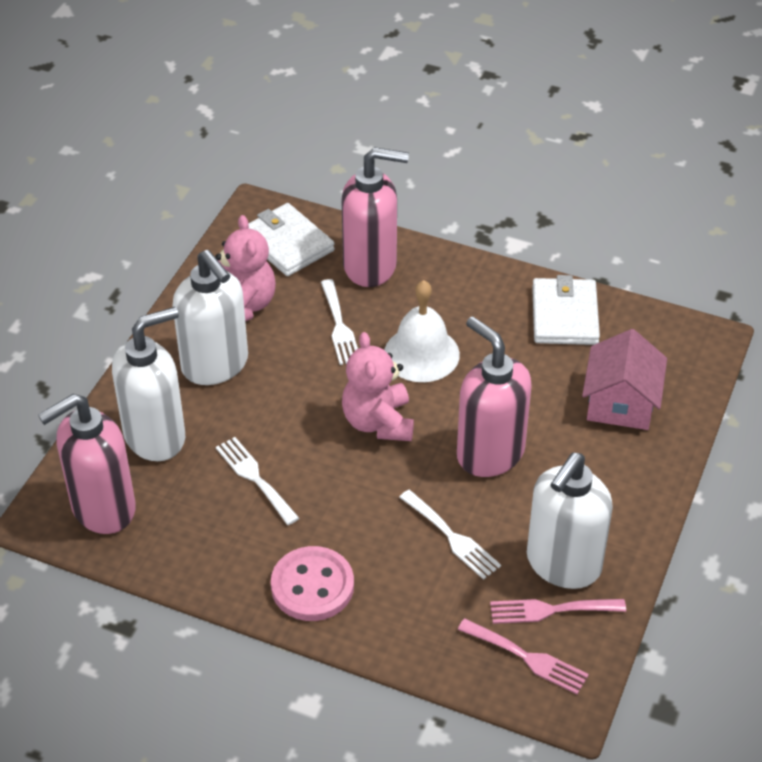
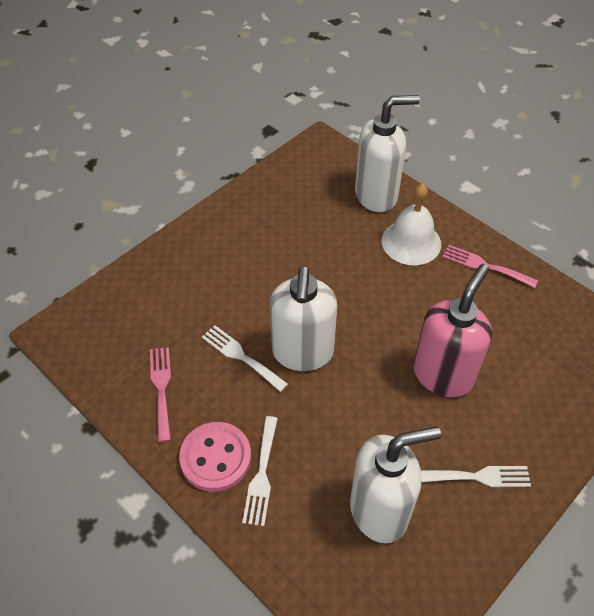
pink house: [582,329,667,430] = 1 -> none = 0
pink soap dispenser: [38,394,136,534] [341,147,409,287] [457,316,532,477] = 3 -> [413,264,492,397] = 1
pink teddy bear: [215,215,276,321] [342,332,414,441] = 2 -> none = 0
white wallet: [248,203,335,276] [532,275,600,345] = 2 -> none = 0

